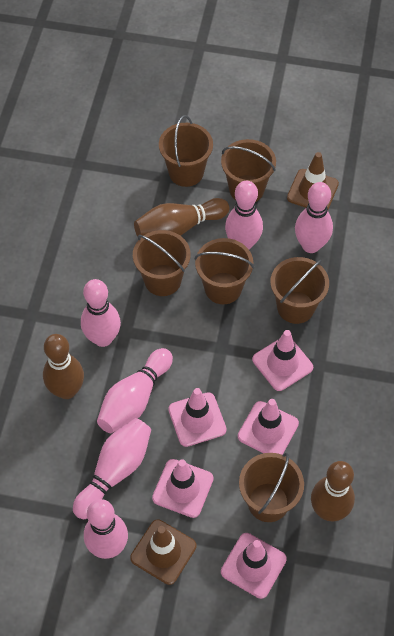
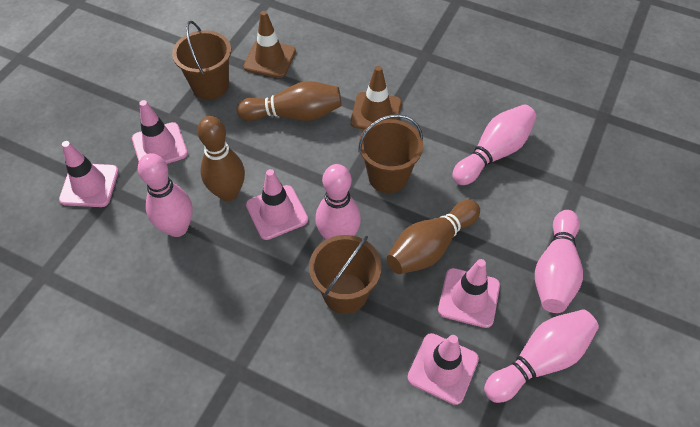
brown bucket: [133,230,190,296] [159,115,213,187] [194,238,254,304] [221,139,276,202] [239,453,304,522] [270,257,329,324] = 6 -> [172,21,231,100] [309,235,382,314] [358,114,423,193] = 3
pink bowling pin: [73,418,151,519] [81,279,121,347] [84,499,128,559] [97,348,173,433] [225,181,263,250] [295,182,333,253] = 6 -> [138,153,193,237] [316,164,361,240] [452,104,537,185] [484,309,599,403] [535,210,583,313] = 5

